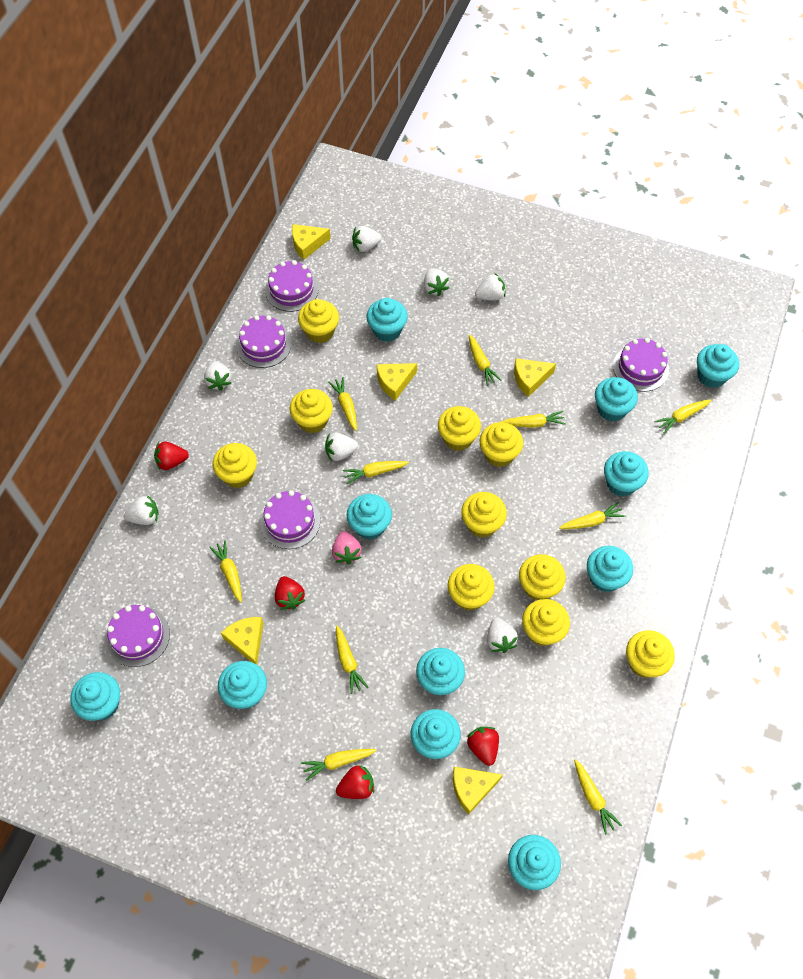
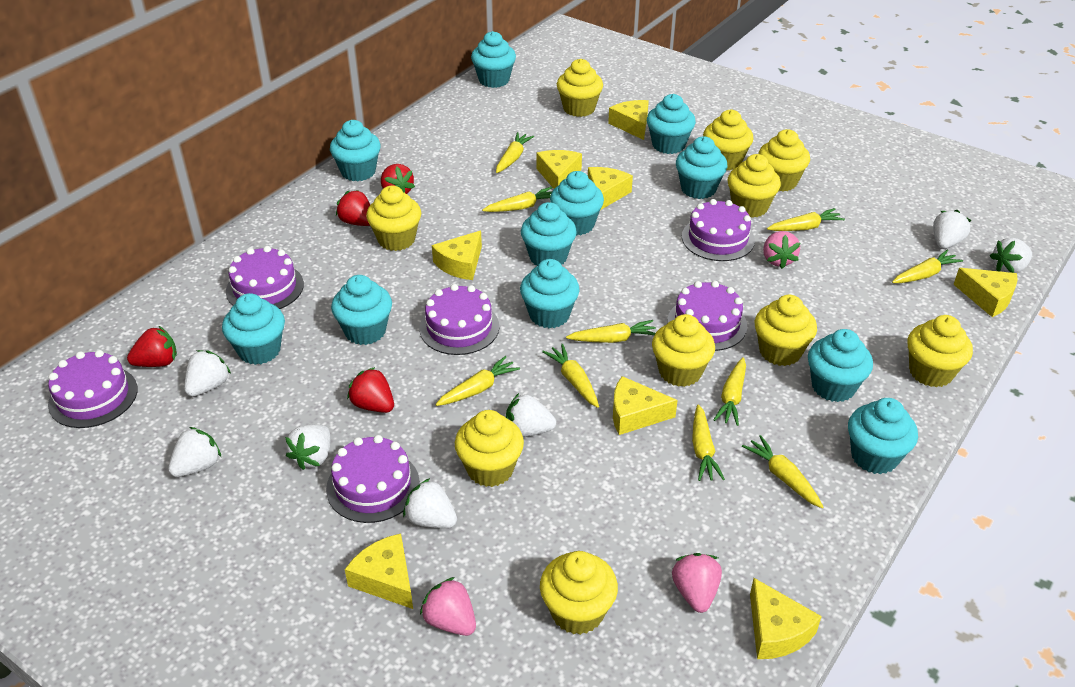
pink strawberry: [332,531,362,564] = 1 -> [420,577,476,636] [672,553,722,613] [763,231,800,269] = 3
purple cake: [106,605,170,667] [236,315,291,368] [260,490,320,549] [265,260,319,312] [613,338,669,392] = 5 -> [48,350,138,428] [226,246,304,309] [326,435,420,523] [420,284,499,355] [667,281,747,351] [682,199,755,261] = 6
yellow cheese: [221,617,263,664] [292,224,331,260] [377,363,417,401] [453,767,503,815] [514,358,556,397] = 5 -> [345,533,413,609] [432,231,482,280] [537,150,582,189] [588,167,633,210] [608,100,649,140] [613,376,678,435] [750,578,822,659] [953,268,1018,317] = 8

